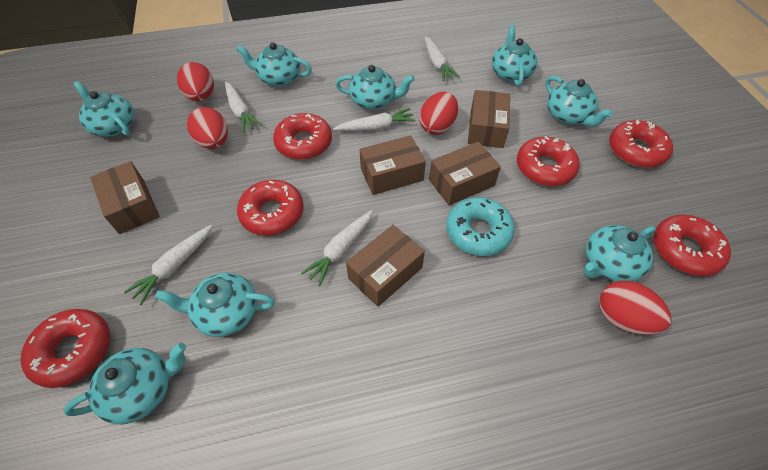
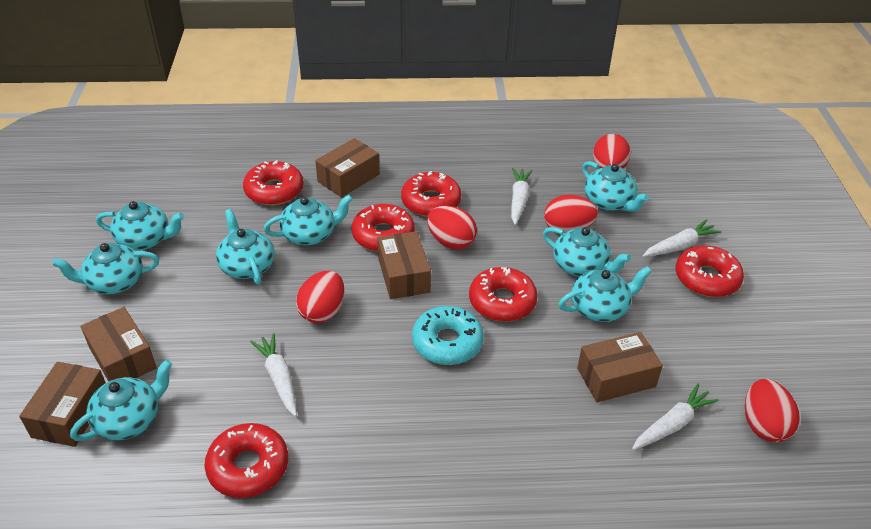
red egg: [177,62,214,101] [187,107,228,149] [419,92,458,135] [599,281,672,335] = 4 -> [296,271,344,323] [427,206,477,249] [544,195,598,233] [593,134,630,169] [745,379,800,442] = 5
white carrot: [124,225,213,305] [225,82,262,132] [301,210,373,286] [333,108,416,131] [424,36,460,81] = 5 -> [250,333,297,416] [511,168,533,225] [632,384,719,450] [643,219,721,257] = 4

